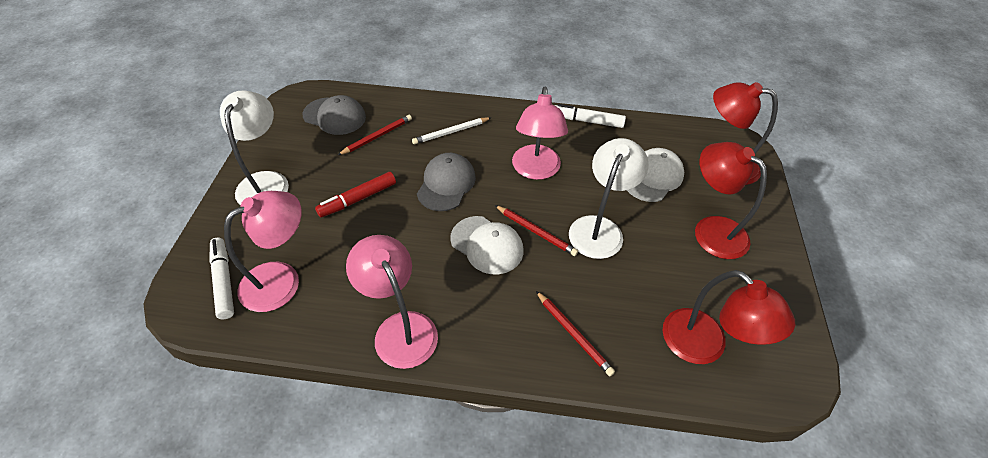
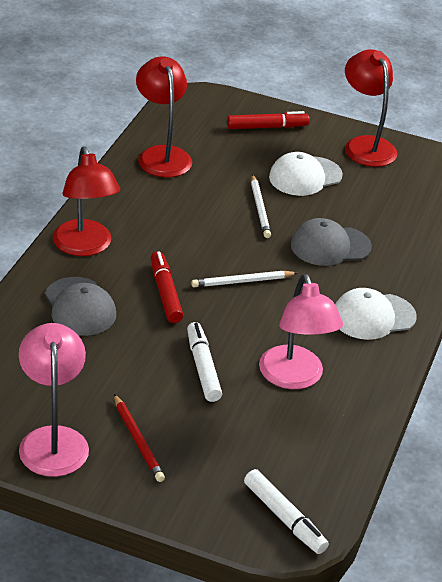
pink lamp: [224,191,302,312] [346,235,438,369] [512,87,568,180] = 3 -> [19,323,89,477] [259,274,343,389] = 2
red marker: [315,172,396,218] = 1 -> [151,251,183,323] [227,111,310,129] = 2
red pencil: [338,115,412,155] [495,205,578,256] [536,291,615,376] = 3 -> [114,394,165,482] = 1
white lamp: [220,90,289,205] [569,138,649,259] = 2 -> none = 0
white pencil: [412,117,492,145] = 1 -> [191,271,297,287] [251,174,271,238] = 2

